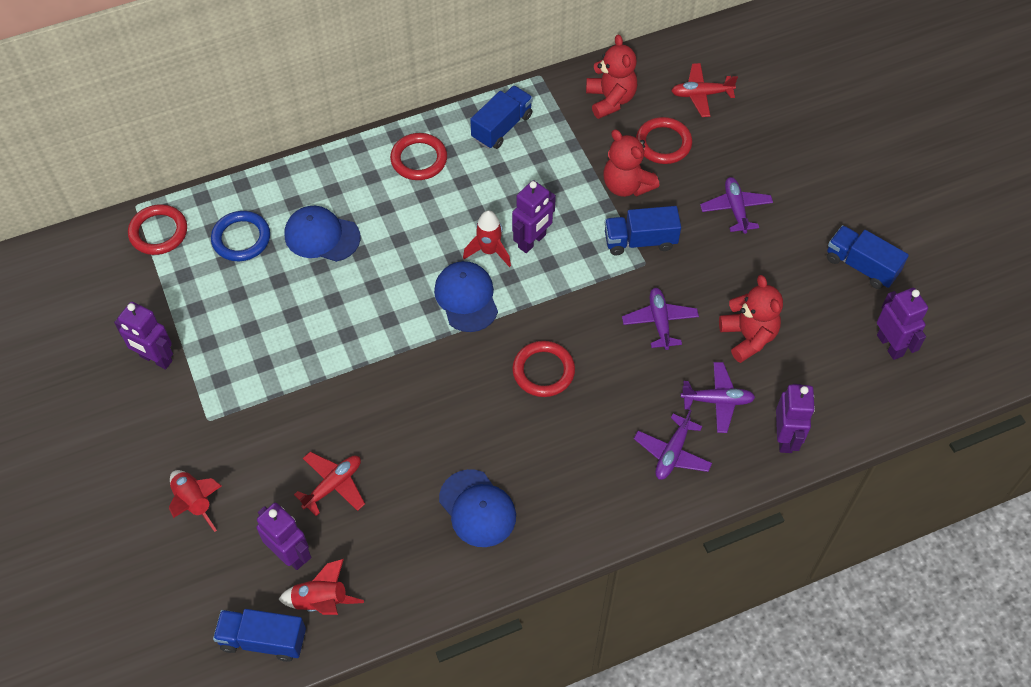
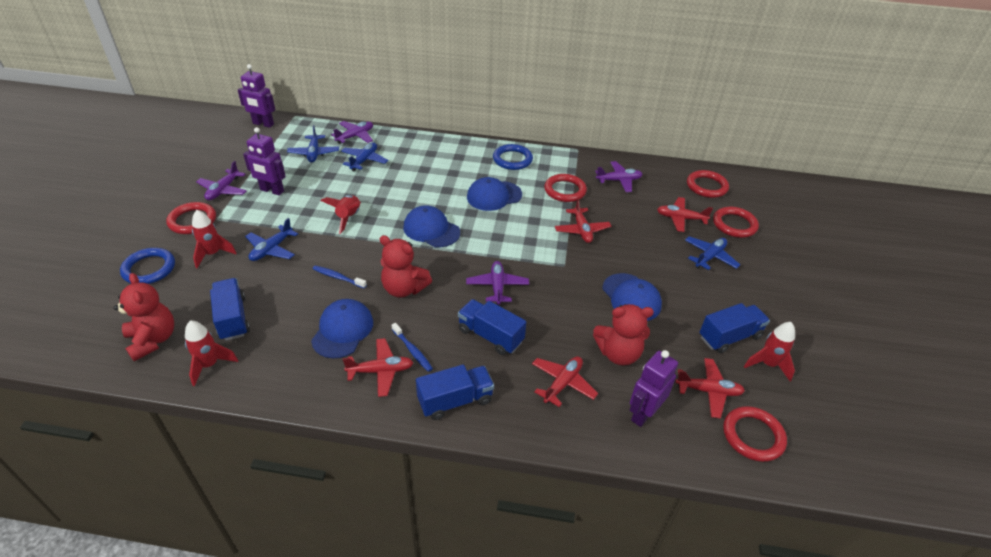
blue cap: [285,206,361,262] [434,261,498,332] [439,469,516,547] = 3 -> [311,299,373,358] [403,205,460,248] [467,177,522,211] [603,273,662,321] = 4
blue plane: none = 0 -> [245,218,298,261] [287,125,339,163] [341,142,388,172] [685,236,740,270] = 4
blue ring: [211,211,270,261] = 1 -> [120,248,175,284] [493,144,533,170] = 2
blue toothbrush: none = 0 -> [313,266,367,288] [392,323,433,372] = 2
purple robot: [114,302,173,370] [256,503,311,570] [512,180,556,253] [776,384,815,453] [877,288,928,360] = 5 -> [238,64,275,128] [243,127,286,195] [630,350,678,427] = 3
red plane: [294,452,365,516] [671,63,738,117] = 2 -> [343,338,413,397] [532,356,598,407] [555,198,611,243] [657,197,713,232] [675,358,745,418] = 5
red ring: [128,204,187,255] [390,133,447,180] [512,341,575,397] [636,117,692,164] = 4 -> [166,202,216,234] [544,174,587,202] [687,170,729,198] [713,207,759,238] [723,406,787,462] = 5
red rocket: [169,470,222,532] [279,559,364,615] [463,210,511,267] = 3 -> [185,320,238,386] [192,210,237,268] [321,195,361,234] [744,322,795,381] = 4

